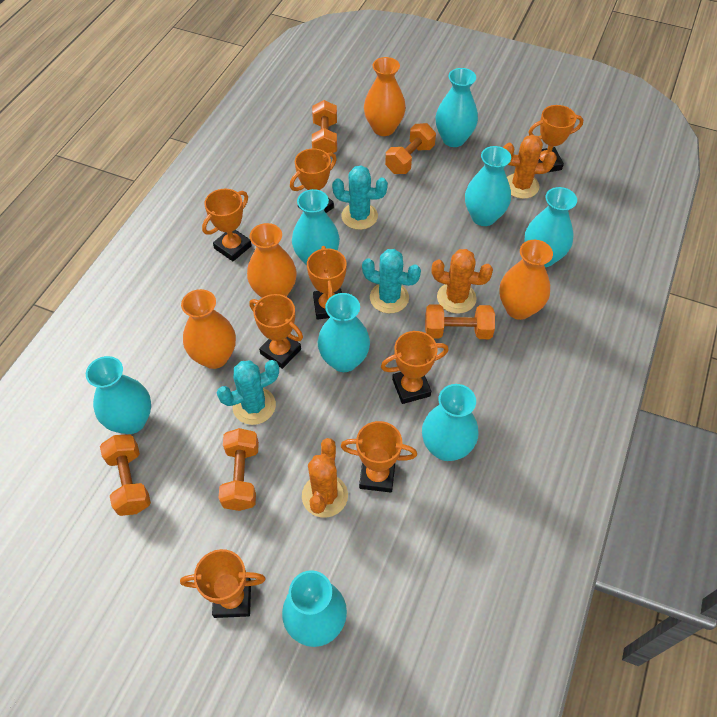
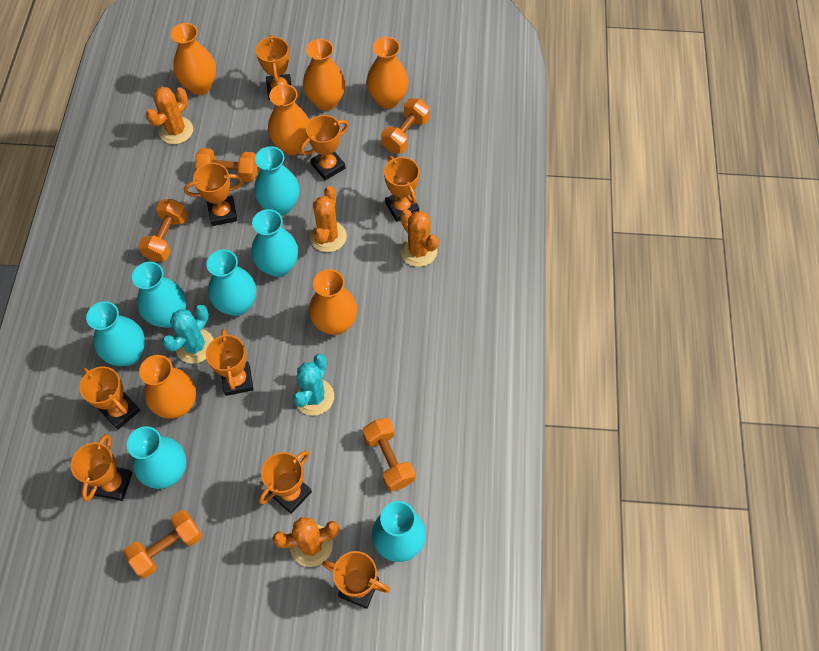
orange cactus: [302,438,348,518] [432,249,493,314] [503,135,556,199] = 3 -> [146,87,193,144] [273,517,339,567] [310,186,347,252] [400,209,439,267] = 4
orange trophy: [180,549,266,618] [202,188,252,261] [249,294,303,369] [290,148,337,213] [307,246,347,320] [341,421,417,493] [381,331,449,404] [528,105,583,173] = 8 -> [71,434,132,502] [79,367,140,430] [184,163,244,226] [206,329,253,396] [256,35,292,100] [259,450,312,514] [300,115,349,180] [322,551,390,609] [384,156,420,222] = 9
orange vase: [181,289,236,369] [247,223,297,298] [364,57,406,136] [499,240,553,320] = 4 -> [139,355,196,419] [171,23,216,95] [268,84,309,155] [303,39,345,111] [309,269,357,335] [367,37,409,109] = 6
turquoise cactus: [217,360,279,425] [332,165,388,230] [362,249,421,313] = 3 -> [162,305,214,364] [293,354,334,415] = 2
turquoise vase: [86,356,151,434] [282,570,347,647] [292,189,340,265] [318,293,370,372] [422,384,478,461] [435,68,478,147] [465,146,511,226] [524,187,577,267] = 8 -> [86,301,145,366] [127,426,187,489] [132,262,187,328] [206,250,256,316] [251,209,298,277] [254,146,299,216] [372,501,426,562] = 7

